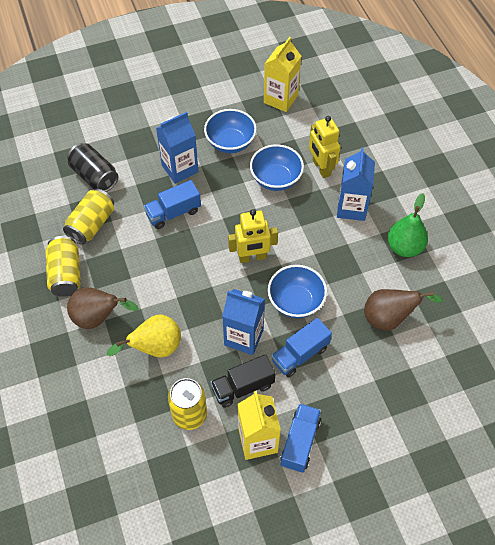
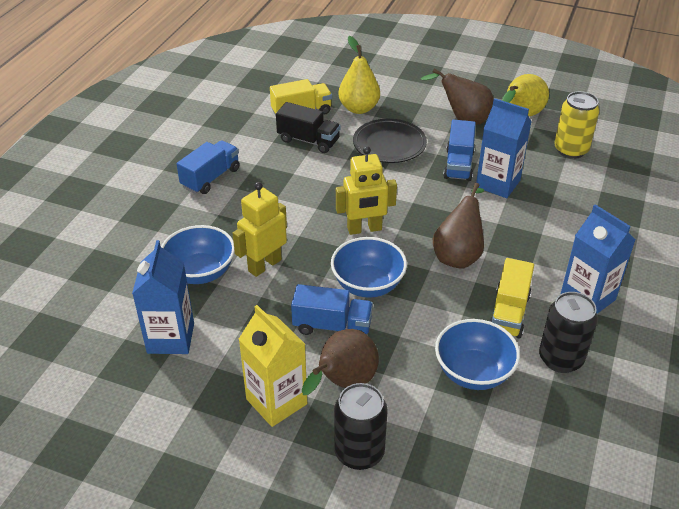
black can: [67,143,118,192] = 1 -> [334,383,388,470] [539,292,598,373] = 2
black plate: none = 0 -> [353,119,427,163] = 1
brown pear: [67,287,139,329] [364,289,443,330] = 2 -> [302,329,379,395] [421,68,494,125] [433,183,484,269] = 3
green pear: [387,193,428,257] = 1 -> none = 0
yellow can: [46,236,81,297] [63,189,114,245] [168,378,207,430] = 3 -> [554,91,600,159] = 1
yellow carton: [238,391,281,460] [264,37,301,112] = 2 -> [239,305,307,427] = 1
yellow pear: [107,315,181,357] = 1 -> [338,36,380,114] [502,74,549,116] = 2
yellow truck: none = 0 -> [270,79,332,116] [489,258,534,338] = 2

